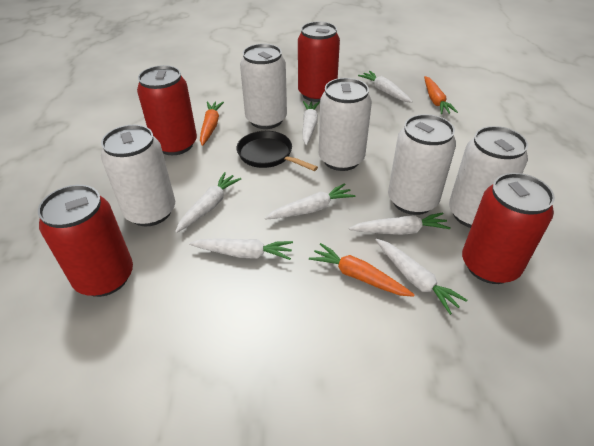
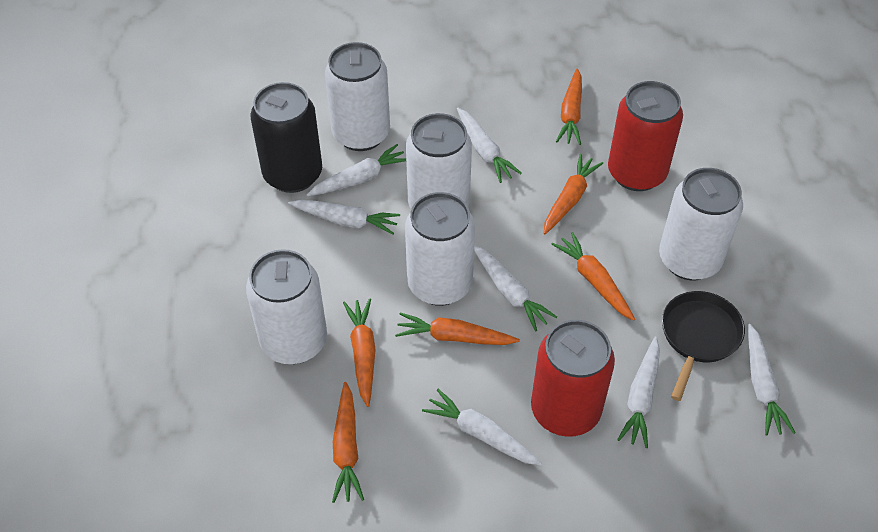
black can: none = 0 -> [251,82,322,193] = 1
orange carrot: [200,102,224,146] [309,243,415,297] [424,76,458,114] = 3 -> [332,382,364,503] [343,298,376,407] [395,313,520,345] [544,154,603,234] [551,232,635,321] [556,69,582,145] = 6
red can: [38,185,133,297] [137,65,197,155] [298,22,340,102] [462,173,555,284] = 4 -> [531,320,615,437] [608,81,683,191] = 2

